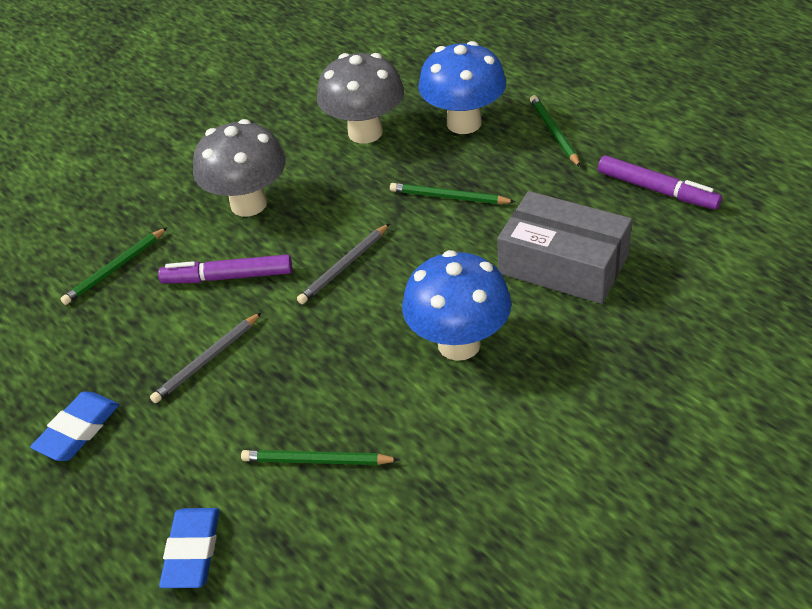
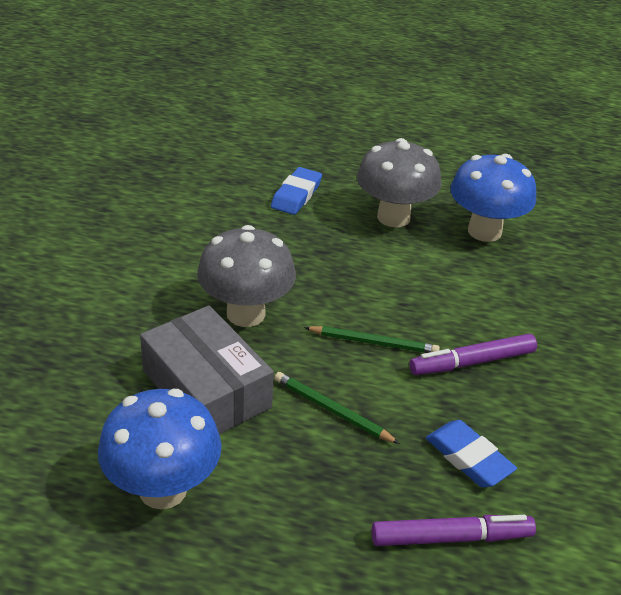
green pencil: [60,227,167,305] [241,450,400,465] [390,183,516,204] [530,95,581,167] = 4 -> [274,372,400,444] [304,326,440,353] = 2
grey pencil: [150,312,262,403] [297,223,390,304] = 2 -> none = 0

